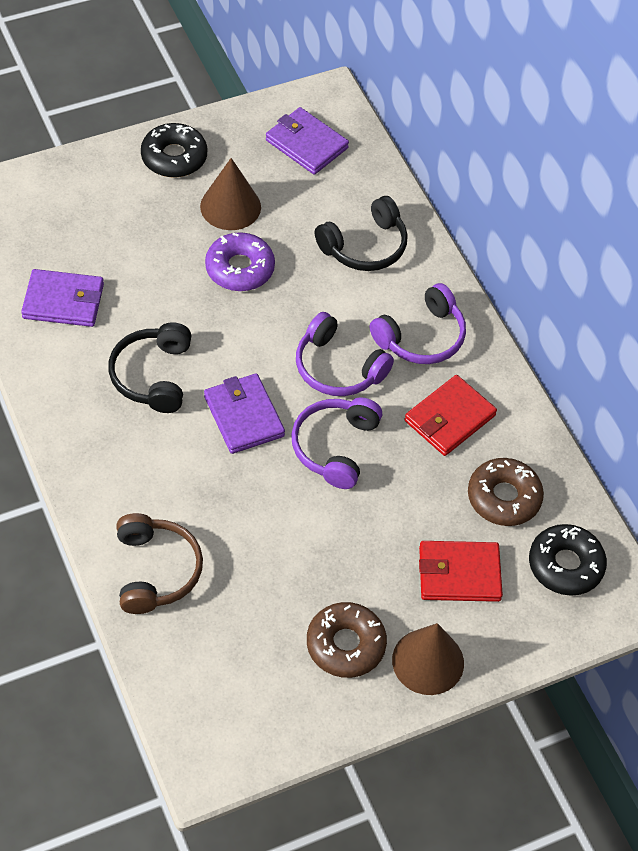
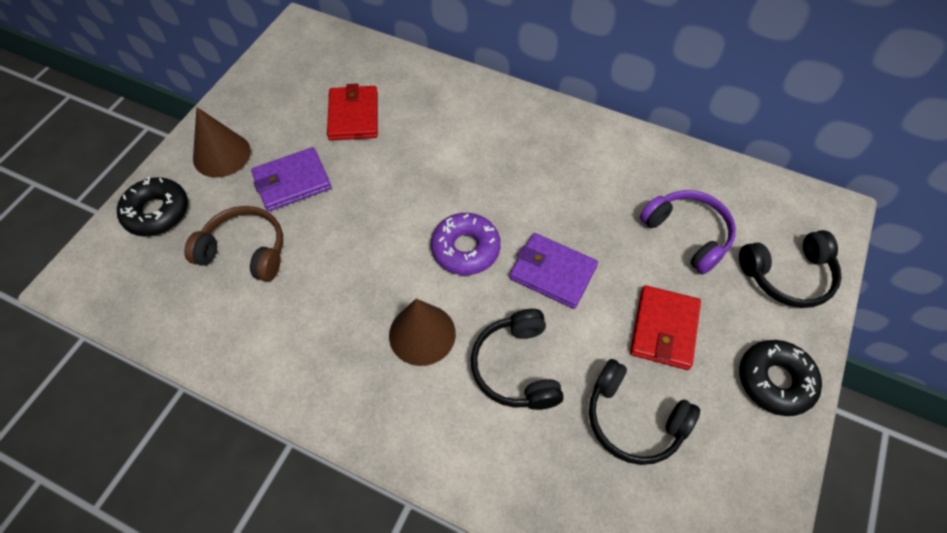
black headphones: [108,322,191,413] [315,196,408,271] = 2 -> [471,309,564,410] [589,359,700,465] [739,230,842,308] = 3
brown donut: [307,602,387,678] [468,458,544,526] = 2 -> none = 0
purple headphones: [291,397,382,489] [296,312,394,396] [370,283,466,364] = 3 -> [640,190,736,274] = 1
purple wallet: [21,269,104,327] [204,373,285,454] [266,107,349,175] = 3 -> [251,147,331,211] [509,233,598,309] = 2

